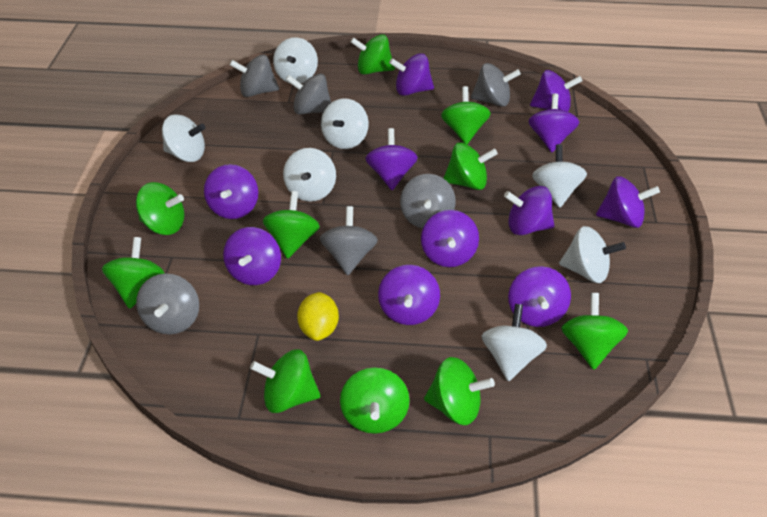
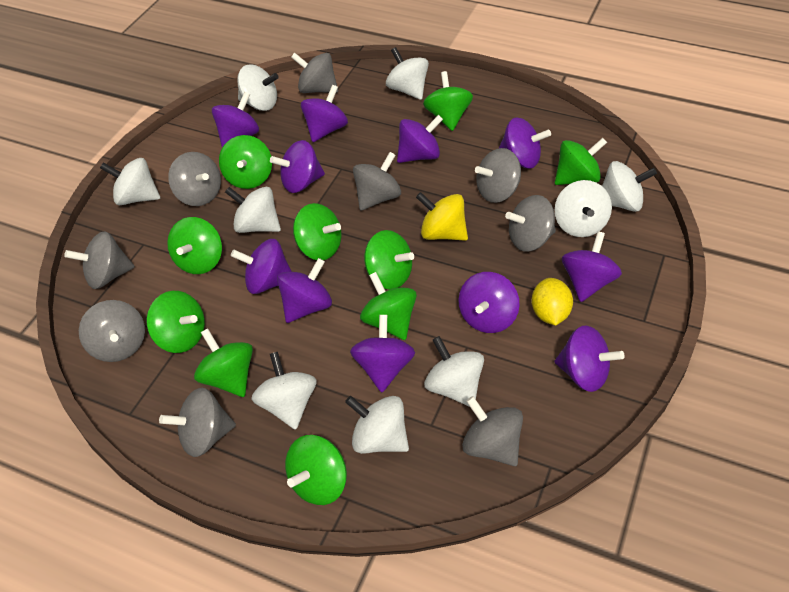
grey spinning top: [136,273,199,334] [230,55,279,97] [286,74,331,115] [320,206,378,275] [400,174,456,228] [471,63,521,107] = 6 -> [64,231,135,289] [79,300,145,362] [159,388,236,457] [168,152,221,206] [291,52,338,93] [353,152,401,211] [462,396,523,466] [475,148,521,203] [505,195,556,251] = 9
white spinning top: [162,114,206,162] [273,37,318,84] [283,148,336,202] [321,98,369,149] [482,304,547,381] [532,144,587,208] [559,226,626,283] = 7 -> [100,158,160,205] [225,187,281,233] [237,64,279,111] [251,352,317,430] [345,396,409,454] [386,47,429,100] [424,336,484,407] [554,180,612,237] [602,161,657,212] = 9
yellow spinning top: none = 0 -> [416,192,468,241] = 1

